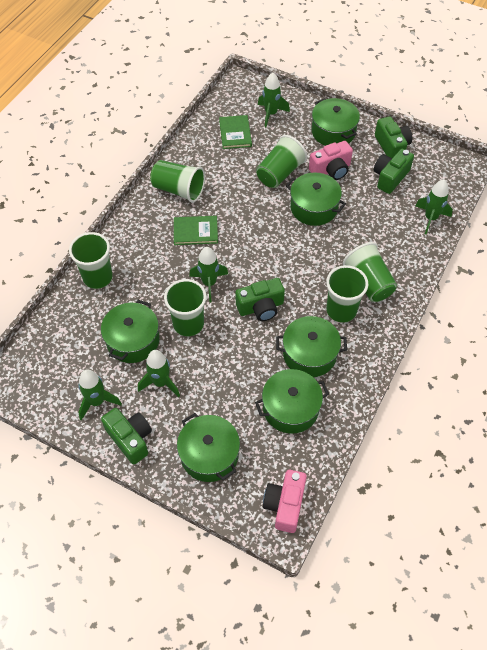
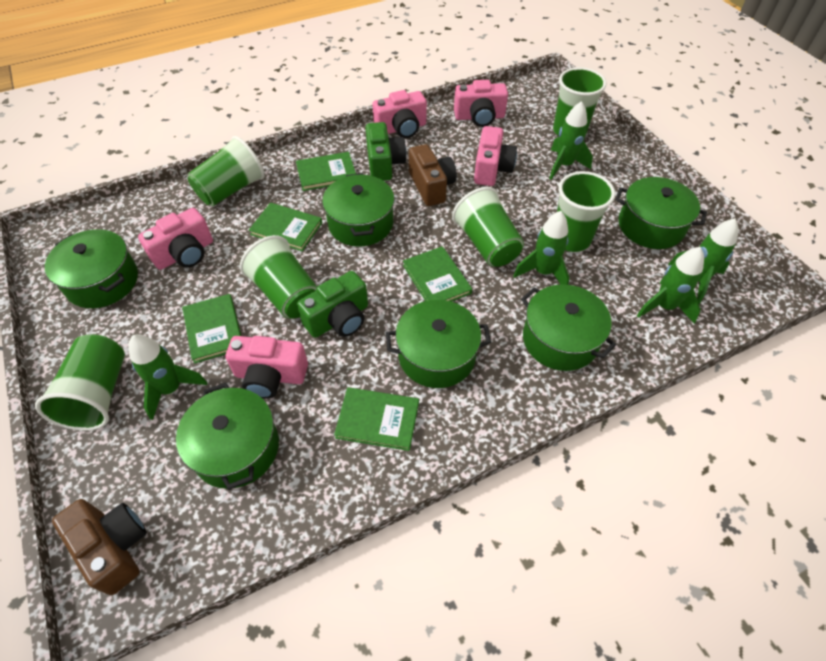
brown camera: none = 0 -> [52,499,147,595] [409,144,457,206] = 2
green book: [174,216,218,245] [219,115,252,149] = 2 -> [182,294,241,364] [249,203,322,251] [296,152,356,191] [334,387,419,451] [403,246,472,302] = 5
green camera: [101,408,152,465] [235,278,285,321] [374,149,414,194] [375,116,412,158] = 4 -> [297,271,368,338] [365,122,406,181] = 2
pink camera: [263,470,307,533] [309,141,353,180] = 2 -> [138,208,213,270] [225,336,308,399] [372,90,427,138] [454,80,508,127] [474,126,517,186] = 5

